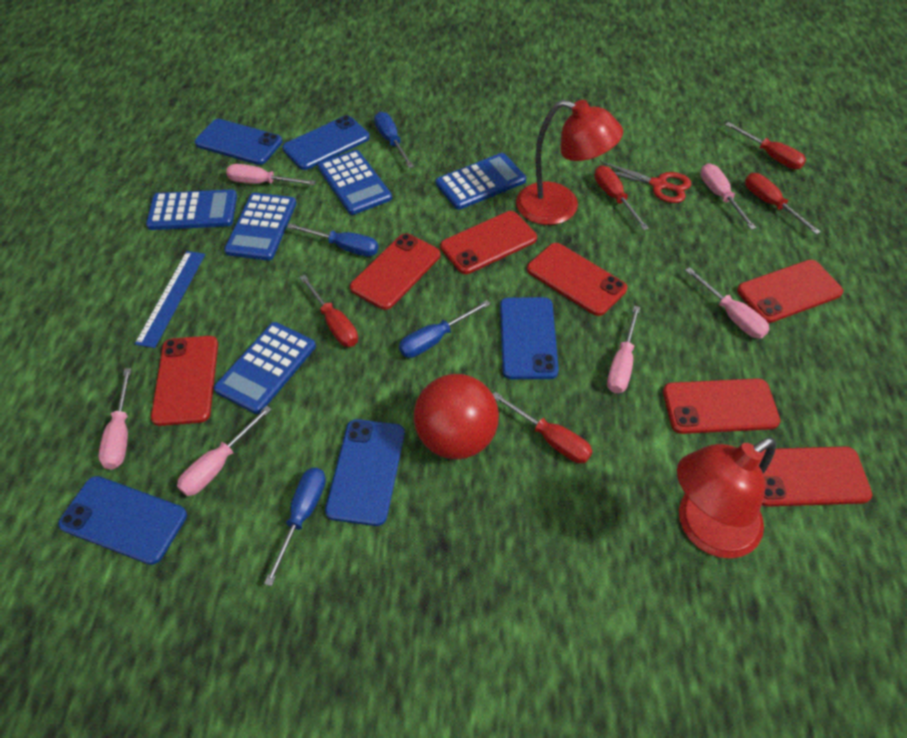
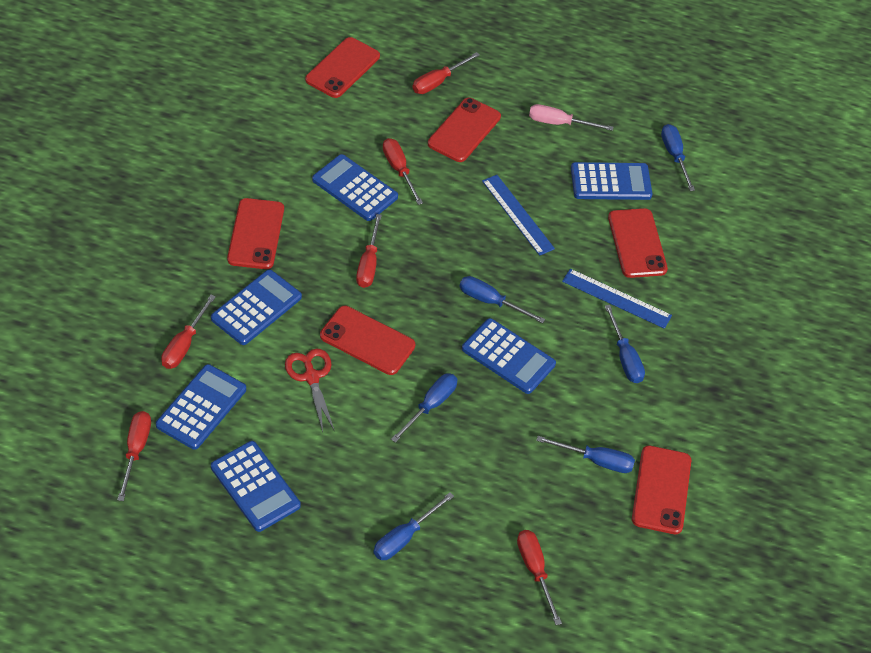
blue calculator: [146,189,237,230] [214,322,316,414] [224,193,296,261] [318,150,392,215] [436,153,526,210] = 5 -> [156,364,246,450] [211,270,302,345] [211,441,301,532] [312,154,398,221] [462,318,556,394] [571,162,652,200] = 6
blue phone: [58,476,187,565] [195,119,282,165] [282,116,370,170] [325,419,405,526] [500,297,559,379] = 5 -> none = 0
blue ruler: [135,251,205,348] = 1 -> [482,175,555,256] [562,269,672,329] = 2
blue screwdriver: [264,467,326,586] [287,223,379,257] [374,112,414,168] [399,300,491,358] = 4 -> [373,492,454,560] [391,373,457,443] [459,276,545,323] [536,436,635,473] [605,305,645,383] [661,124,695,191] = 6
pink screwdriver: [98,368,131,470] [177,406,272,496] [226,164,316,185] [607,306,640,393] [685,267,770,338] [700,163,756,230] = 6 -> [529,104,613,131] = 1
red ball: [414,374,499,459] = 1 -> none = 0
red lamp: [516,100,623,225] [677,437,776,558] = 2 -> none = 0
red phone: [151,336,218,426] [350,233,440,310] [440,211,537,274] [527,243,627,316] [663,378,780,434] [737,260,843,323] [758,446,873,507] = 7 -> [227,198,284,269] [305,37,380,98] [320,306,415,375] [428,98,501,162] [608,208,668,278] [632,445,691,534] = 6
red screwdriver: [300,275,358,347] [493,392,592,463] [595,166,649,230] [725,122,806,169] [745,173,821,234] = 5 -> [117,411,151,501] [161,295,216,369] [356,214,382,288] [383,138,423,205] [412,52,480,94] [517,530,562,625] = 6

